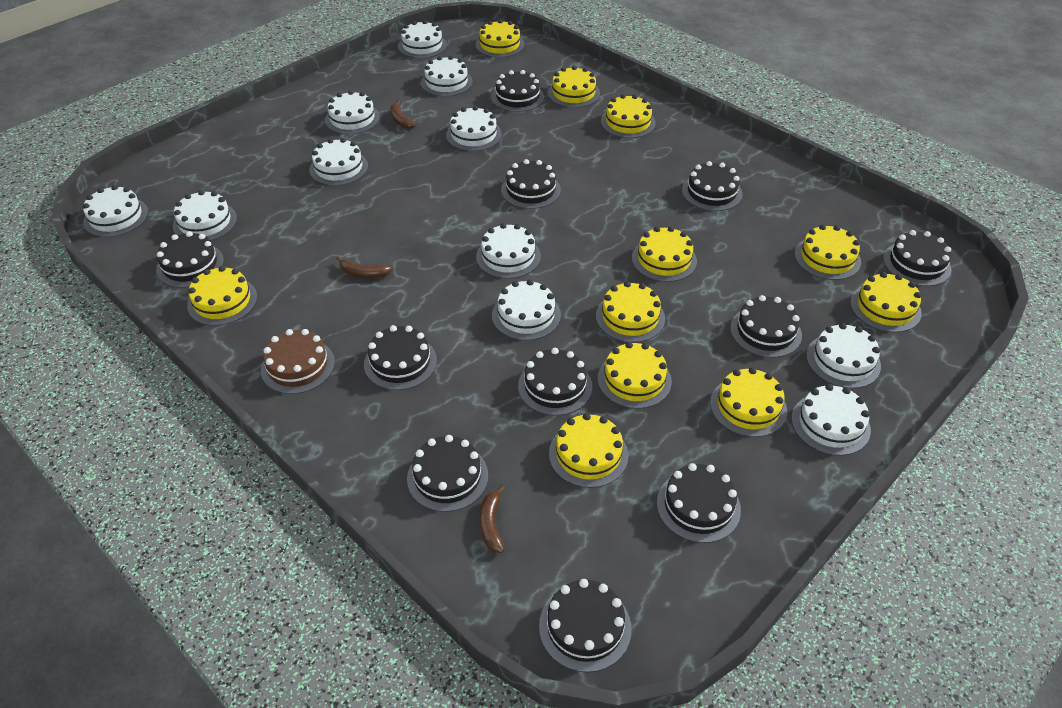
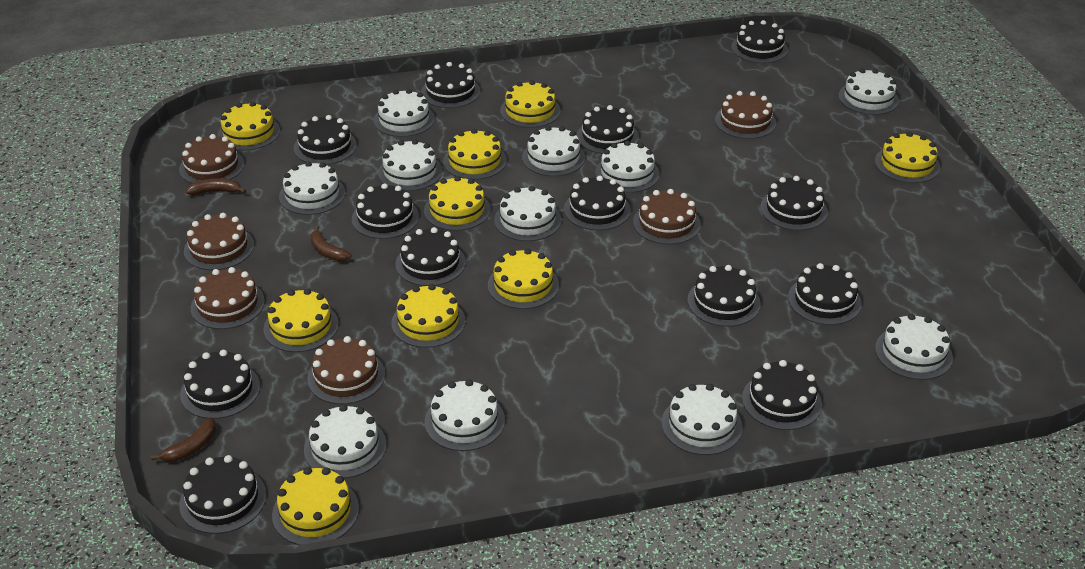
black cake: [156,231,224,288] [364,325,437,390] [407,435,488,512] [491,70,544,112] [501,159,561,209] [518,348,592,416] [539,579,631,672] [657,463,741,543] [682,161,742,211] [730,295,802,358] [883,230,952,286] = 11 -> [179,455,266,534] [180,350,260,419] [294,115,357,165] [352,183,419,239] [395,227,466,286] [421,62,480,108] [564,176,631,230] [577,105,639,154] [687,265,761,327] [731,20,788,63] [742,360,822,430] [760,176,828,230] [788,263,862,325] = 13
brown cake: [261,329,335,394] = 1 -> [179,134,244,184] [184,213,254,270] [191,267,265,329] [307,336,385,404] [633,189,701,245] [715,91,776,139] = 6
yellow cake: [187,266,257,326] [476,19,524,58] [548,66,600,108] [549,413,628,488] [596,281,665,343] [598,342,672,409] [601,94,656,138] [632,226,697,282] [710,367,787,437] [795,225,861,280] [850,272,922,332] = 11 -> [217,102,280,151] [263,289,339,352] [272,467,359,545] [391,284,466,348] [424,176,491,231] [443,129,507,180] [488,249,559,309] [500,80,560,128] [875,132,940,183] = 9

